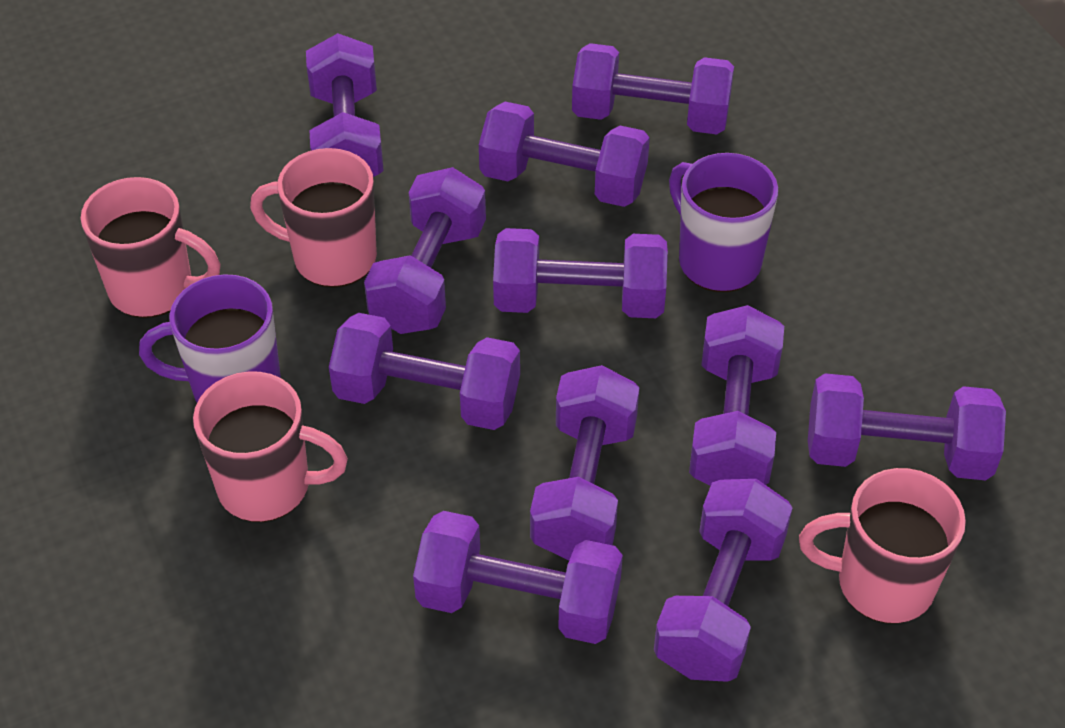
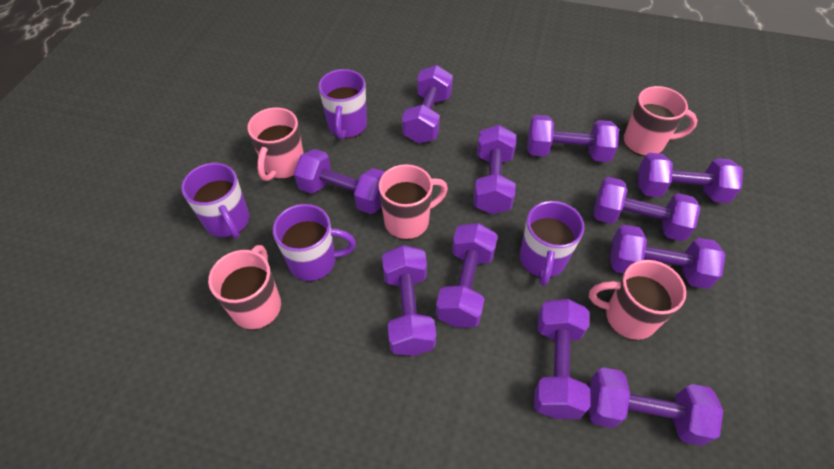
pink mug: [81,177,221,318] [193,371,348,522] [250,148,377,287] [799,468,966,623] = 4 -> [208,245,281,329] [247,107,304,181] [379,164,448,239] [589,260,686,340] [624,86,697,156] = 5
purple mug: [139,274,281,402] [669,153,778,292] = 2 -> [181,163,250,239] [273,204,356,281] [318,69,367,140] [520,201,584,286] = 4

